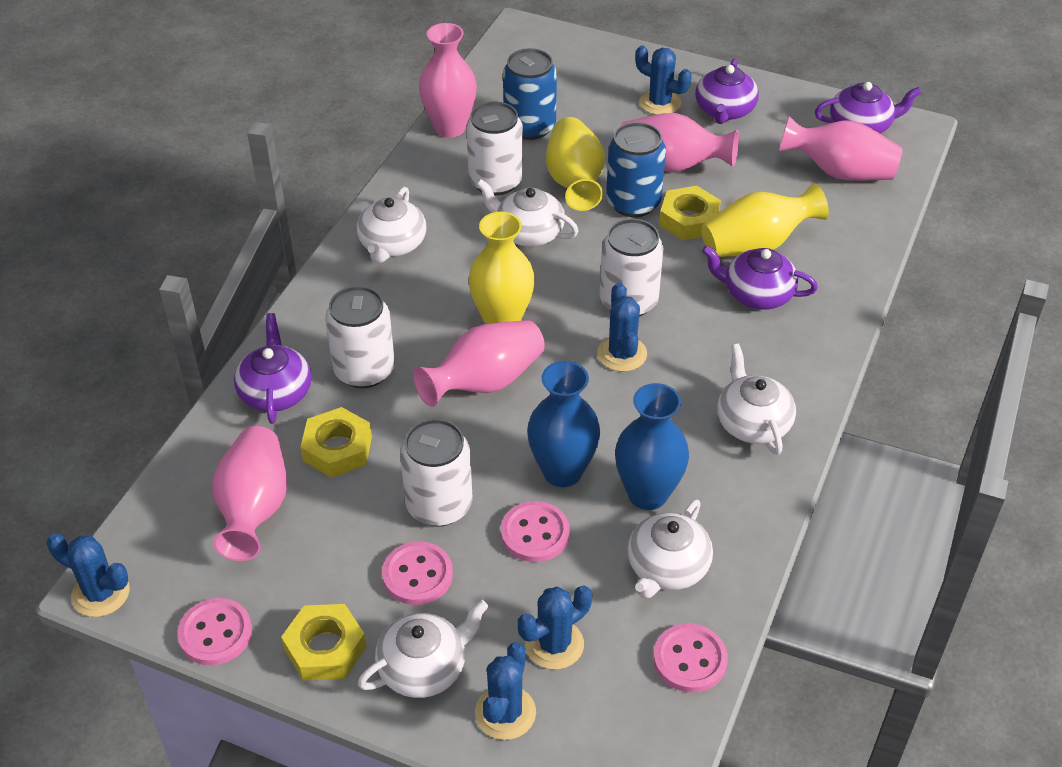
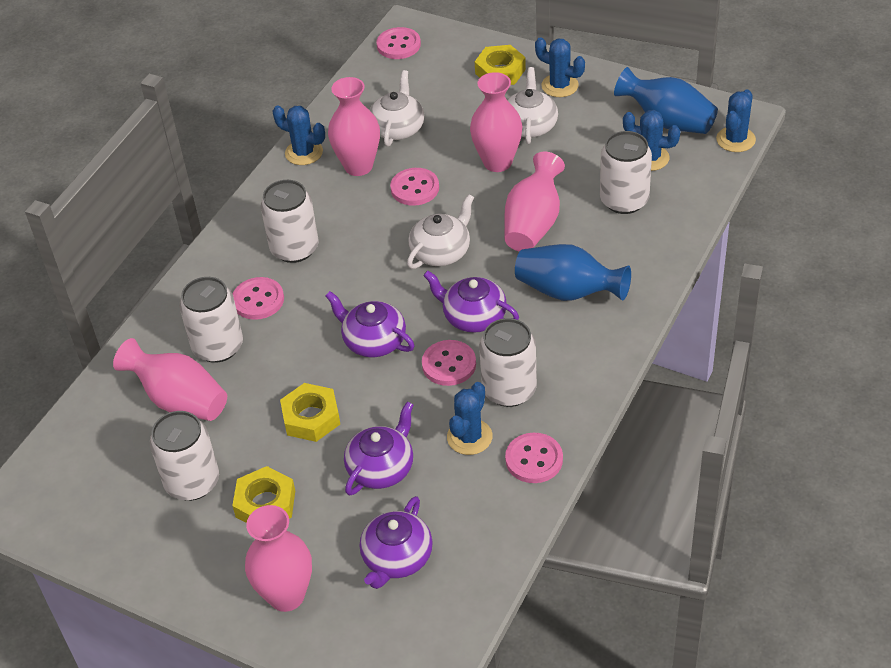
blue can: [503,48,557,140] [606,122,666,217] = 2 -> none = 0
pink button: [177,598,252,666] [382,541,453,605] [501,501,570,562] [653,623,728,693] = 4 -> [233,277,284,320] [376,27,421,59] [390,168,439,206] [422,340,476,386] [505,433,563,483] = 5
white can: [325,286,395,388] [400,419,472,527] [466,101,523,196] [600,219,663,317] = 4 -> [150,411,219,501] [179,277,243,363] [261,180,318,263] [479,318,537,407] [600,131,652,214] = 5
white teapot: [357,187,426,263] [358,600,488,698] [476,179,579,247] [628,499,713,599] [717,344,796,455] = 5 -> [369,70,424,147] [407,194,474,269] [507,67,558,144] = 3
yellow vase: [468,212,535,324] [546,117,605,211] [701,183,829,257] = 3 -> none = 0

